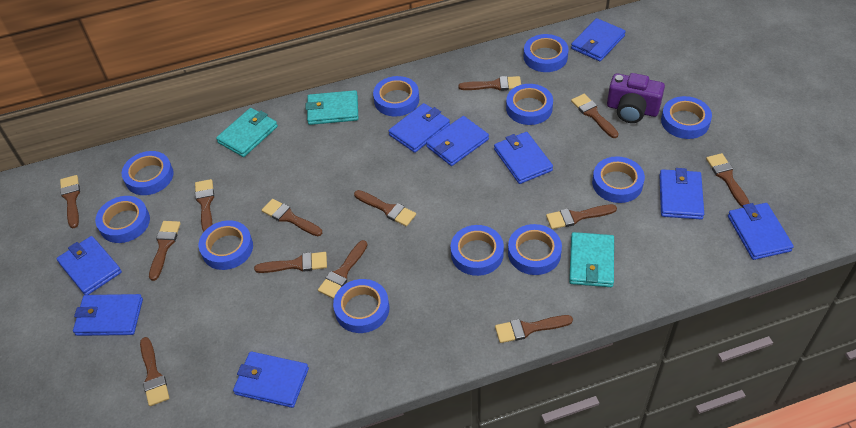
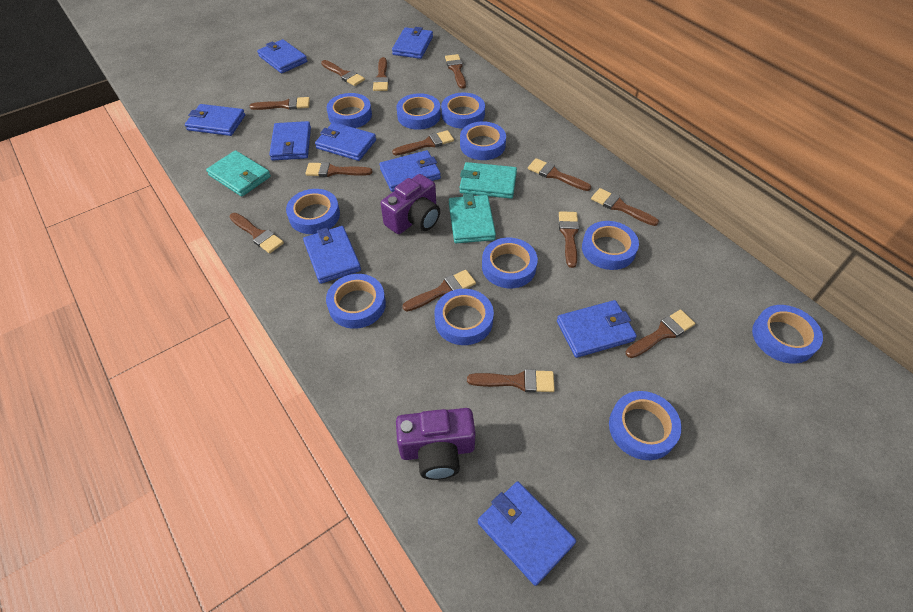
purple camera: [607,73,665,123] = 1 -> [381,174,440,234] [396,408,476,480] = 2

